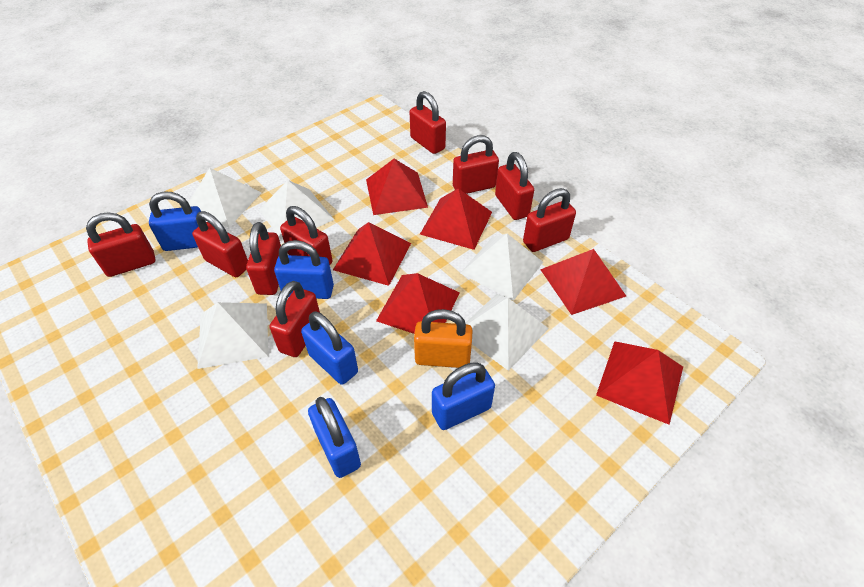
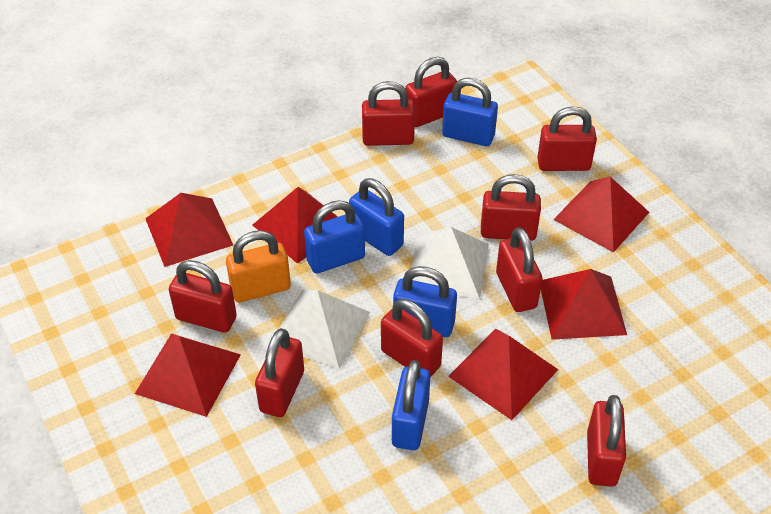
white pyramid: [189,168,261,227] [197,302,268,369] [259,180,335,243] [461,234,543,301] [466,294,549,371] = 5 -> [279,290,370,369] [411,227,489,299] = 2

